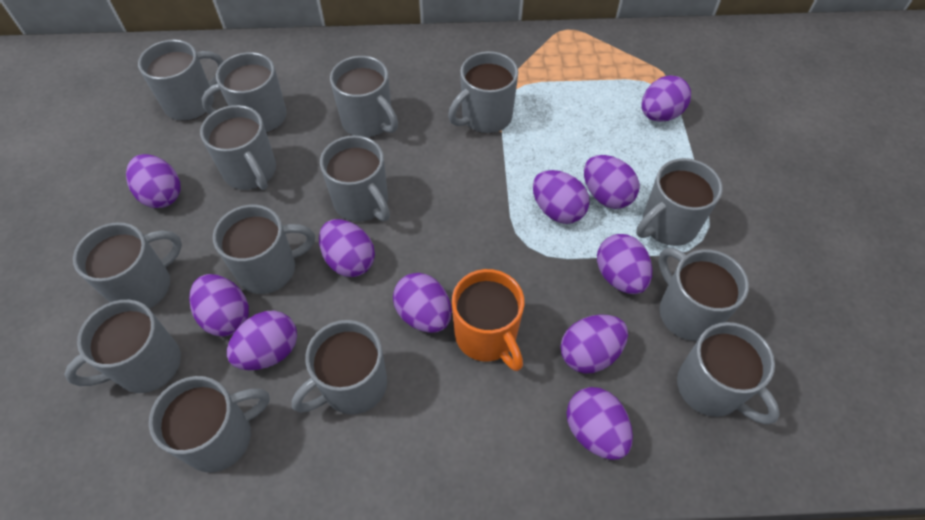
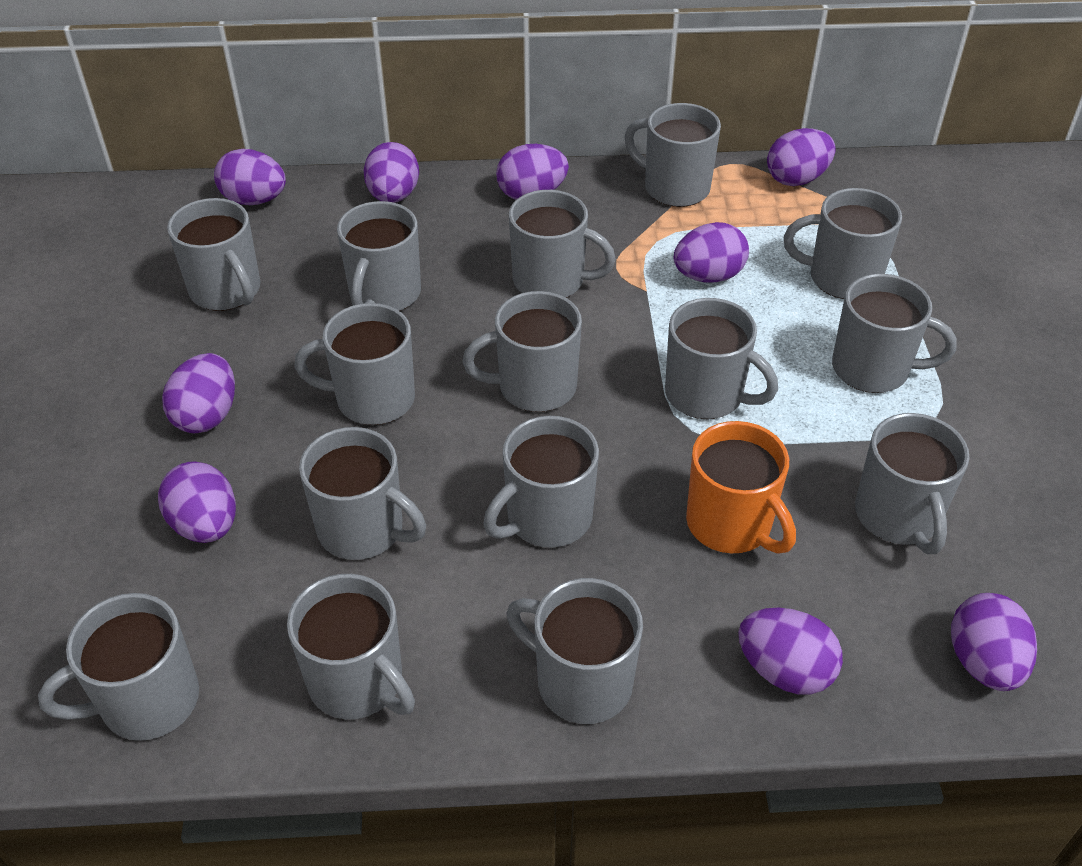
grey mug: [64,300,181,393] [73,222,182,309] [138,40,224,121] [149,376,270,472] [200,105,276,190] [201,52,286,133] [213,205,315,294] [292,320,387,415] [320,135,390,222] [330,56,398,138] [448,51,518,133] [636,158,723,246] [658,248,749,341] [677,322,780,424] = 14 -> [38,593,199,741] [167,198,260,311] [287,574,415,719] [294,303,415,425] [299,427,426,560] [337,201,421,311] [463,291,582,412] [484,416,599,548] [506,578,643,724] [509,190,616,298] [624,103,721,207] [665,298,778,419] [784,188,902,299] [832,274,957,393] [855,413,969,554] = 15
purple egg: [126,154,180,208] [189,274,249,336] [227,310,297,370] [319,219,375,277] [393,273,452,333] [533,170,590,224] [561,315,628,373] [566,387,633,460] [584,155,639,209] [597,234,652,294] [641,75,691,122] = 11 -> [158,461,236,543] [162,353,235,433] [214,149,286,205] [364,142,419,203] [496,144,569,200] [674,222,749,282] [738,608,843,694] [767,128,836,186] [951,593,1037,691] = 9

